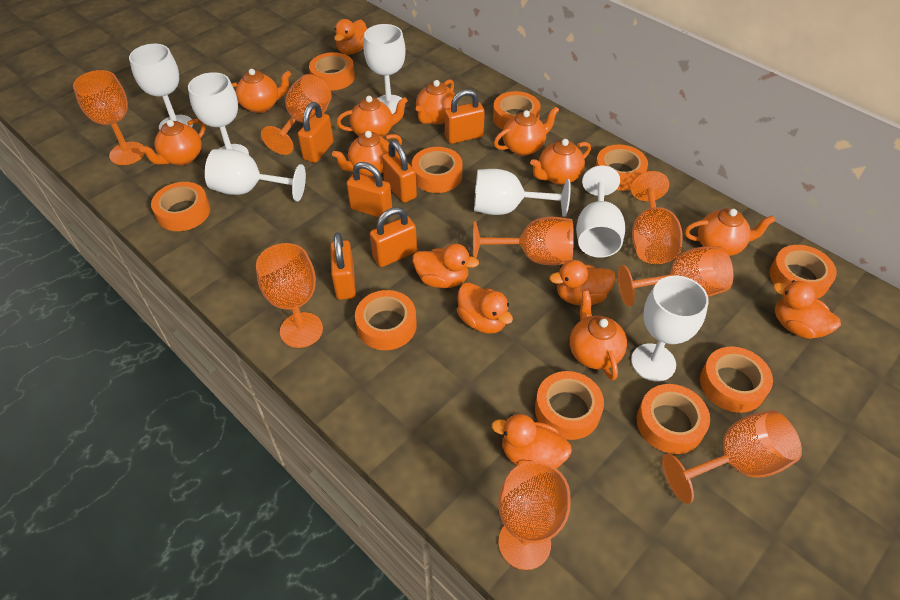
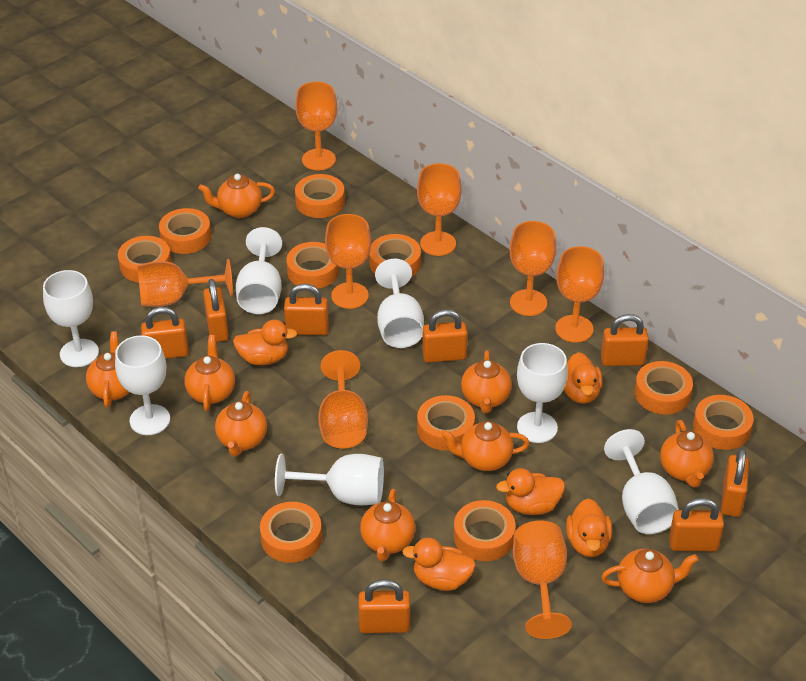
orange duck: [334,19,367,55] [413,244,479,288] [457,282,513,334] [491,414,572,468] [549,260,616,306] [773,280,841,339] = 6 -> [233,320,297,365] [402,538,476,591] [496,468,565,515] [564,352,603,404] [566,498,612,557] = 5
orange padlock: [298,102,334,163] [330,232,356,300] [347,162,392,218] [370,207,417,267] [382,141,417,203] [445,89,485,144] = 6 -> [141,307,188,359] [203,279,229,342] [284,284,329,335] [358,579,410,633] [422,309,468,363] [601,314,649,366] [669,498,724,551] [721,448,749,517] = 8

